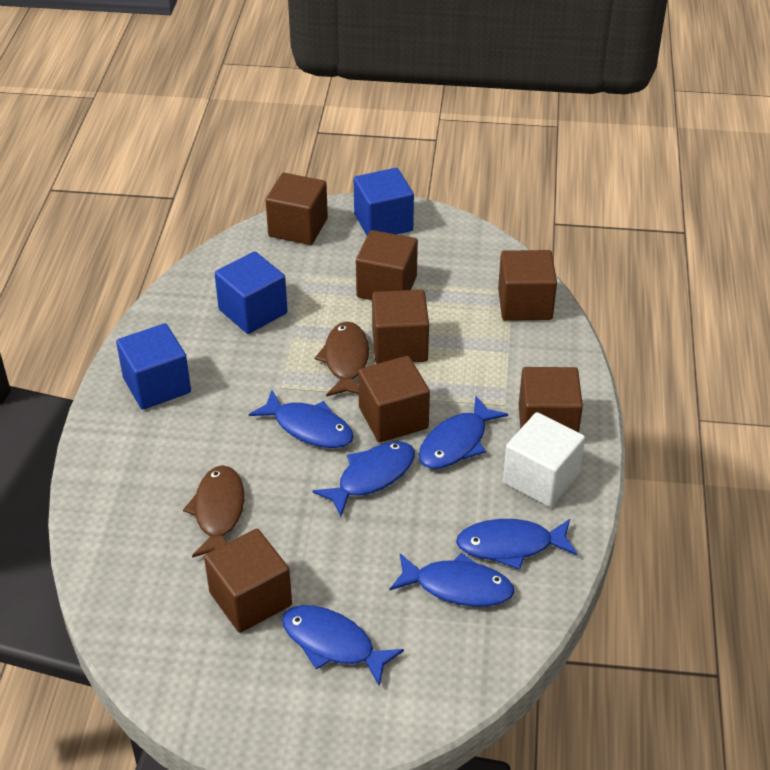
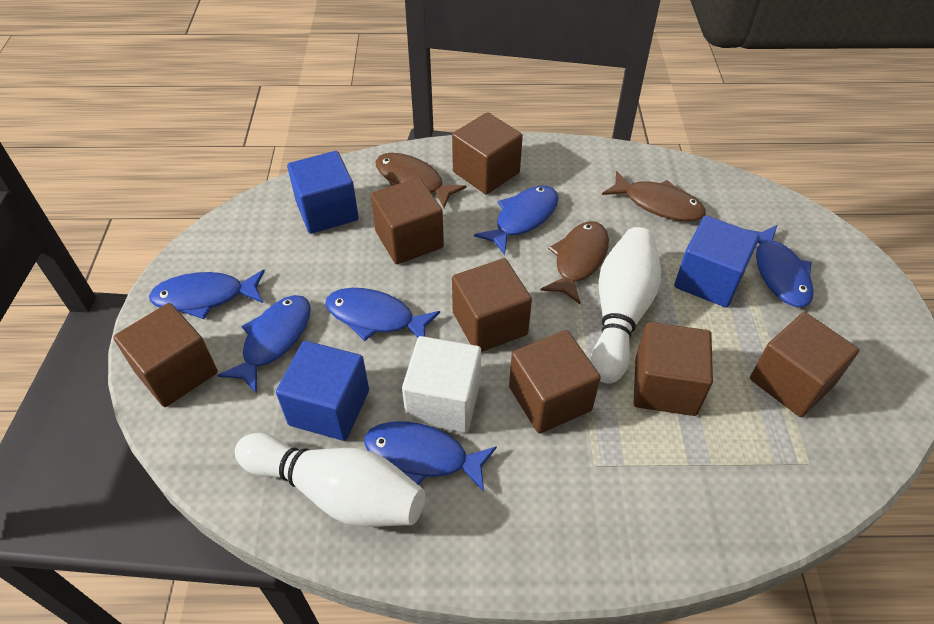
brown fish: [183,465,244,558] [315,322,369,397] = 2 -> [375,153,467,208] [540,221,609,304] [602,171,706,221] = 3
white bowling pin: none = 0 -> [235,433,425,527] [591,227,661,384] = 2

